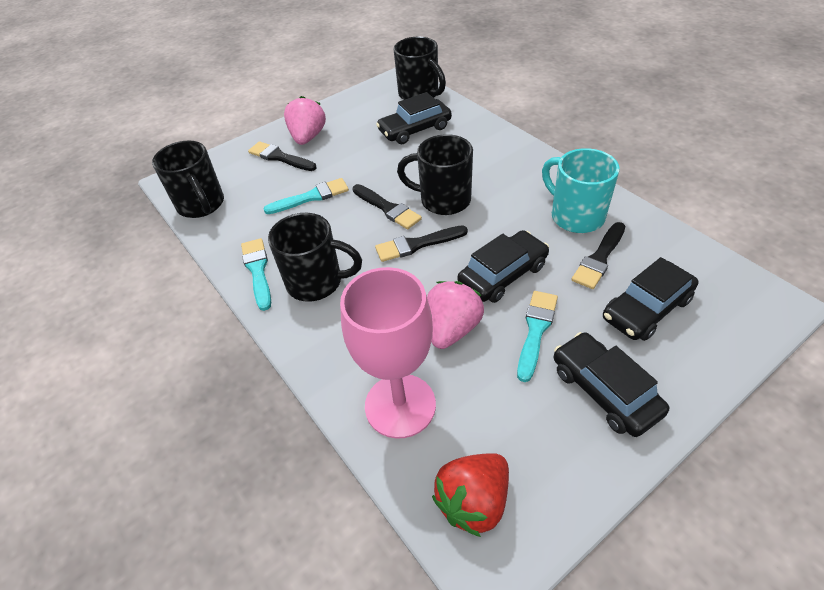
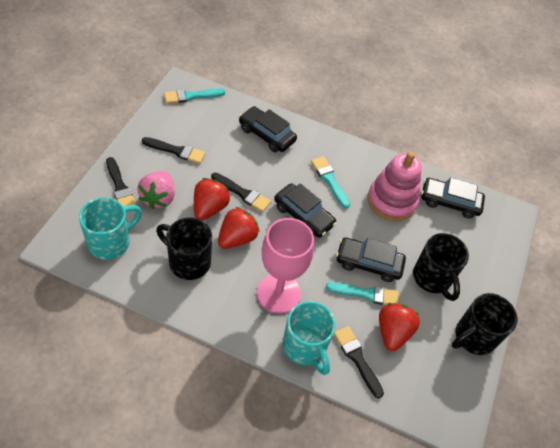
black mug: [152,140,224,218] [268,213,362,302] [393,37,446,100] [397,134,473,215] = 4 -> [156,218,212,280] [413,233,469,301] [452,293,517,355] = 3
pink stacking toy: none = 0 -> [368,152,422,221] = 1
pink strawberry: [284,96,326,145] [427,281,484,349] = 2 -> [137,171,175,209] = 1
red strawberry: [432,453,509,537] = 1 -> [194,178,230,220] [218,207,260,249] [379,303,420,351] = 3
turquoise mug: [542,148,620,233] = 1 -> [79,197,142,260] [283,301,336,375] = 2

